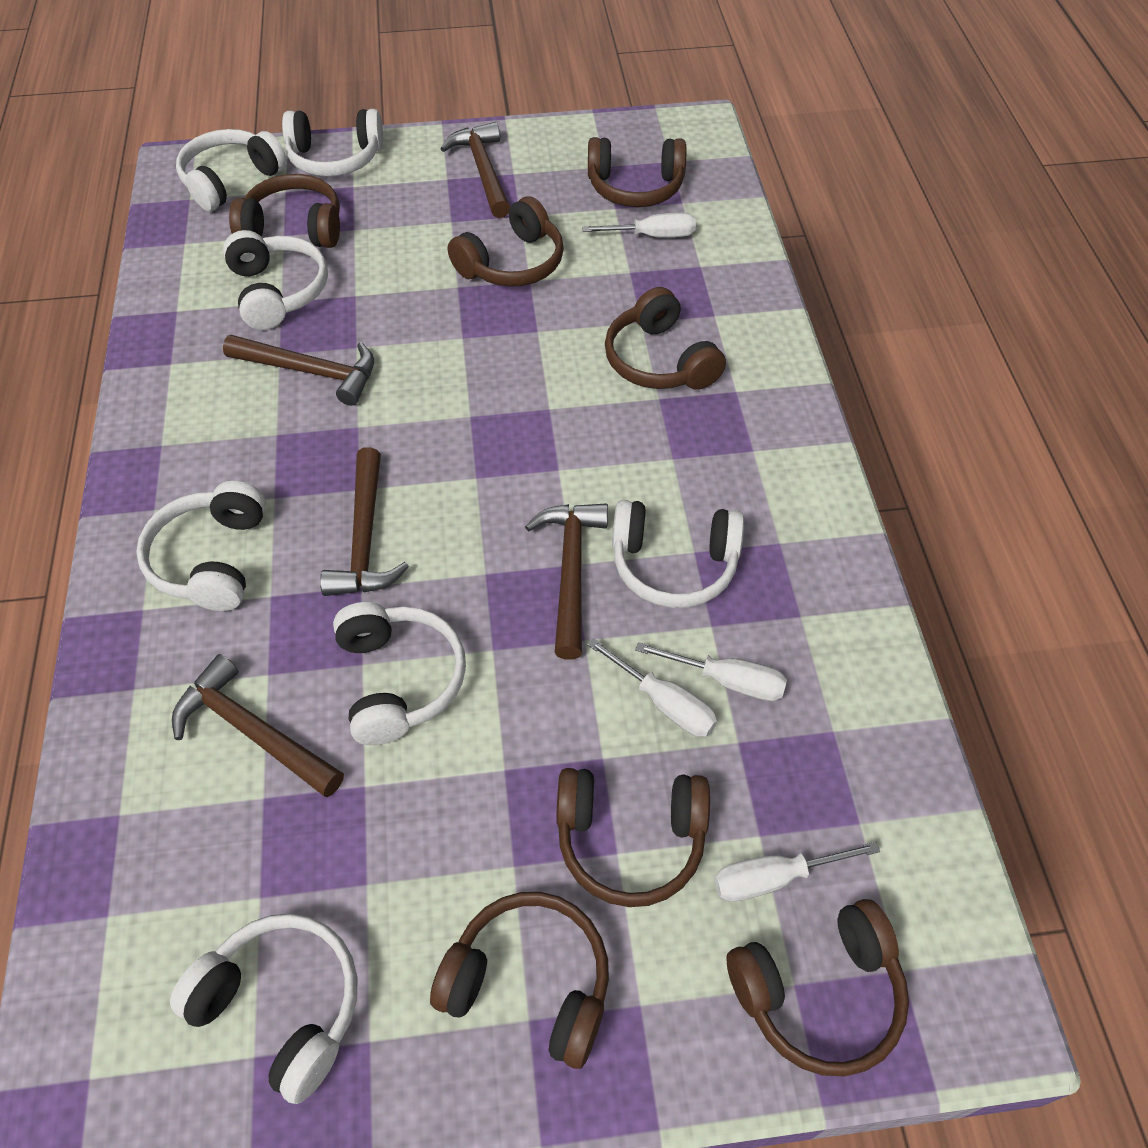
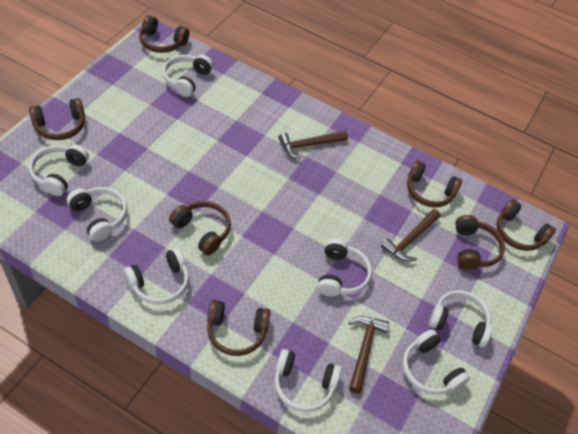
brown hammer: [172,654,344,797] [223,335,374,406] [320,447,409,596] [440,122,510,218] [525,504,608,660] = 5 -> [279,130,348,159] [349,316,389,394] [381,209,441,262] = 3
white headphones: [136,481,266,611] [170,913,358,1104] [176,129,287,211] [223,230,328,330] [282,109,383,177] [333,602,466,745] [612,500,744,608] = 7 -> [29,144,89,196] [67,187,127,242] [124,248,189,305] [163,55,213,97] [275,349,342,412] [317,238,372,296] [403,329,470,395] [429,290,492,347] = 8
white screwdriver: [582,213,696,237] [587,638,718,737] [635,642,787,701] [714,842,880,902] = 4 -> none = 0

